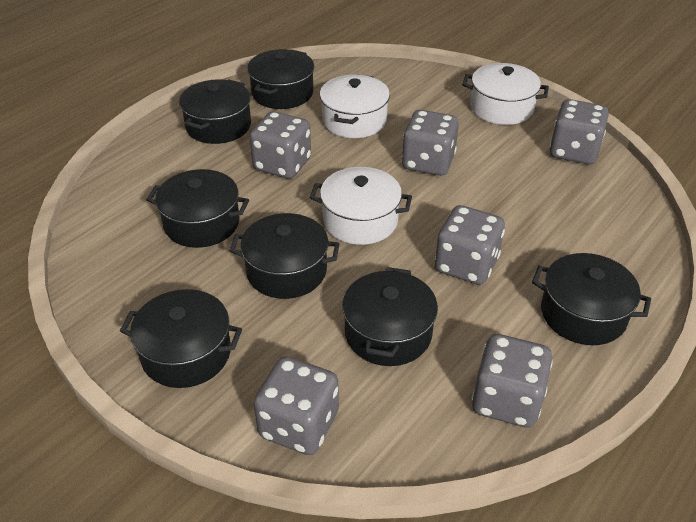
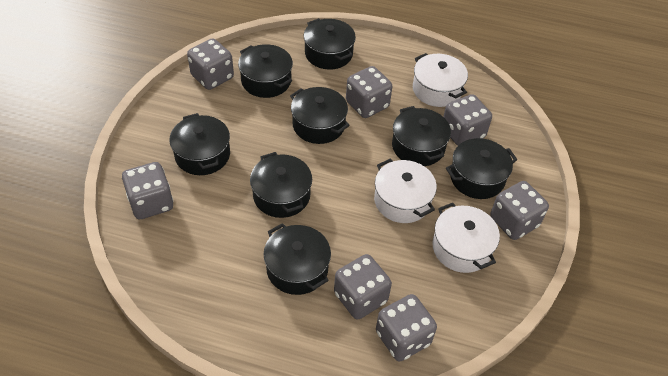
black pot: [120,289,242,388] [146,169,249,248] [179,79,251,144] [230,213,340,299] [247,49,314,109] [342,267,438,366] [532,253,651,345] = 7 -> [169,113,230,175] [238,44,293,98] [250,152,312,218] [264,223,331,295] [290,87,350,144] [304,18,356,70] [392,106,451,166] [446,138,518,199] = 8
grey dice: [250,111,311,179] [254,356,339,455] [402,110,459,176] [435,205,505,285] [472,334,553,428] [550,99,609,164] = 6 -> [122,162,173,219] [187,38,234,90] [334,254,392,320] [346,66,392,118] [376,294,437,362] [443,94,492,146] [490,181,549,240] = 7

